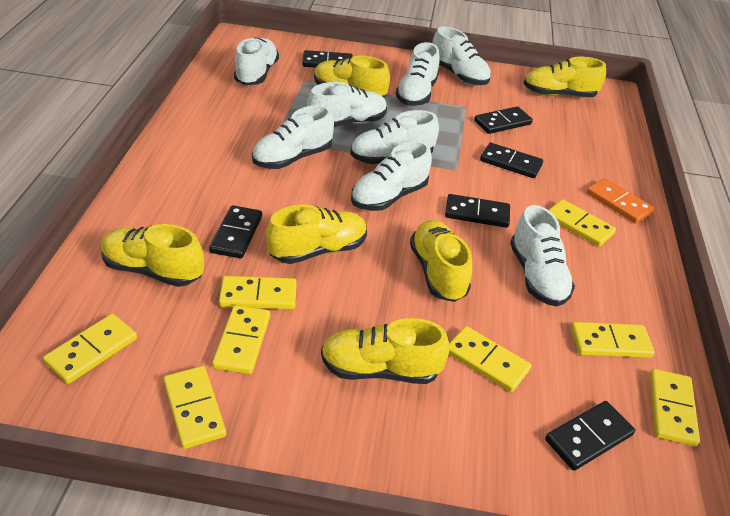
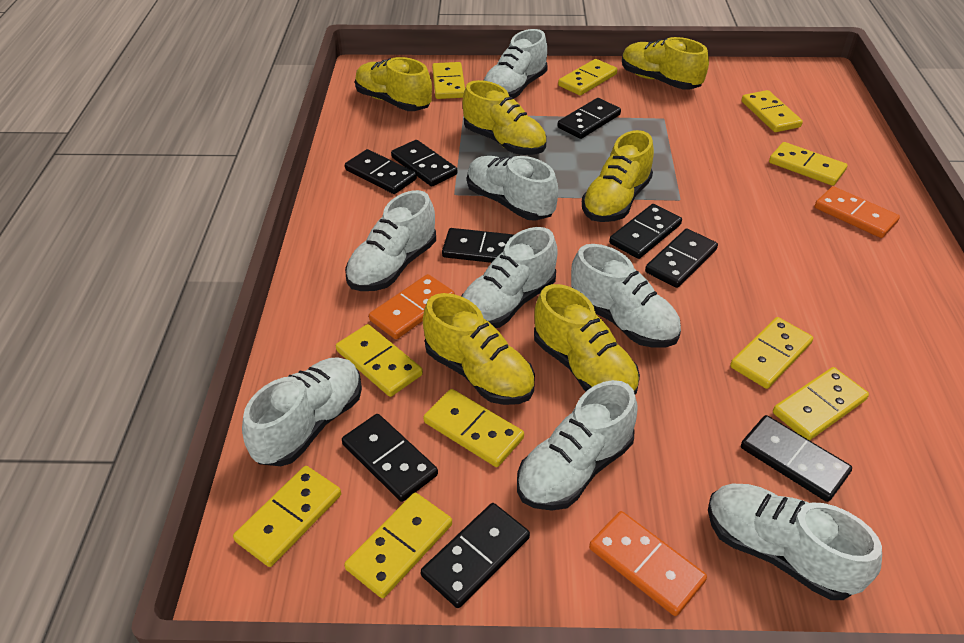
black domino: [209,205,262,258] [302,50,353,68] [445,194,510,228] [474,106,533,134] [480,143,543,178] [545,401,635,471] = 6 -> [342,414,438,502] [345,149,417,194] [391,140,457,187] [421,503,530,608] [442,228,514,263] [557,98,621,139] [609,204,682,259] [645,229,718,288] [741,415,852,502] = 9
orange domino: [587,178,654,223] = 1 -> [369,274,455,339] [589,511,707,616] [814,186,900,238] = 3
yellow domino: [43,314,137,384] [164,366,226,449] [212,305,270,374] [219,276,297,309] [449,326,531,392] [549,199,616,247] [571,322,655,358] [650,369,700,446] = 8 -> [233,466,341,567] [336,324,423,397] [344,493,452,598] [423,389,524,467] [432,62,465,99] [558,59,617,95] [730,317,813,389] [741,90,803,132] [769,142,847,186] [773,367,869,440] = 10

